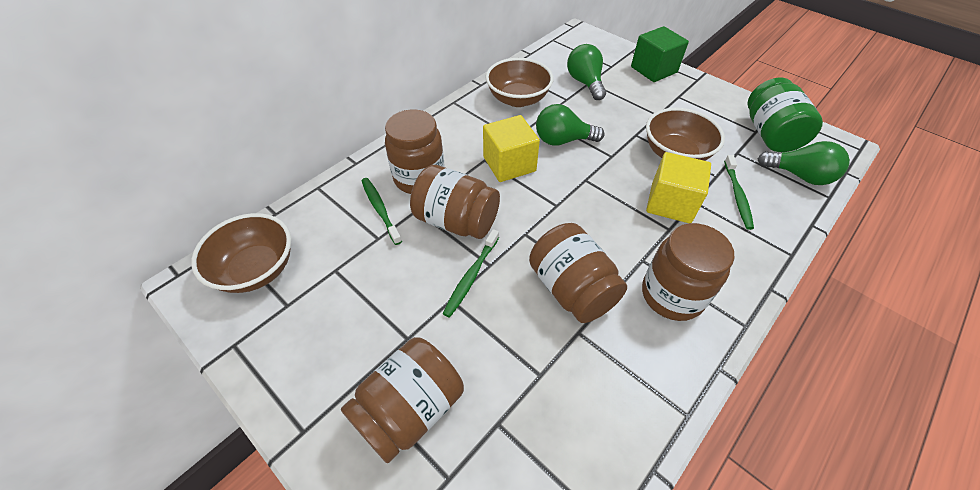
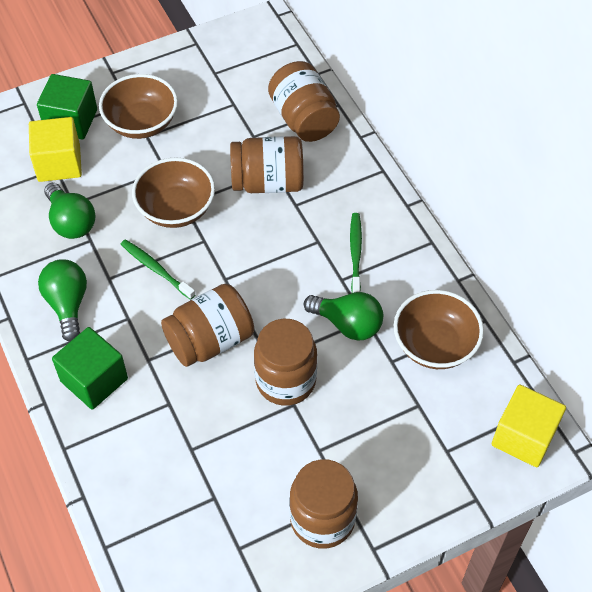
green cube: [631,26,689,82] = 1 -> [37,74,97,139] [52,327,128,410] = 2
green jar: [747,77,823,152] = 1 -> none = 0
green toothbrush: [361,178,402,245] [443,229,499,318] [724,155,754,230] = 3 -> [121,239,196,300] [350,213,362,293] = 2

